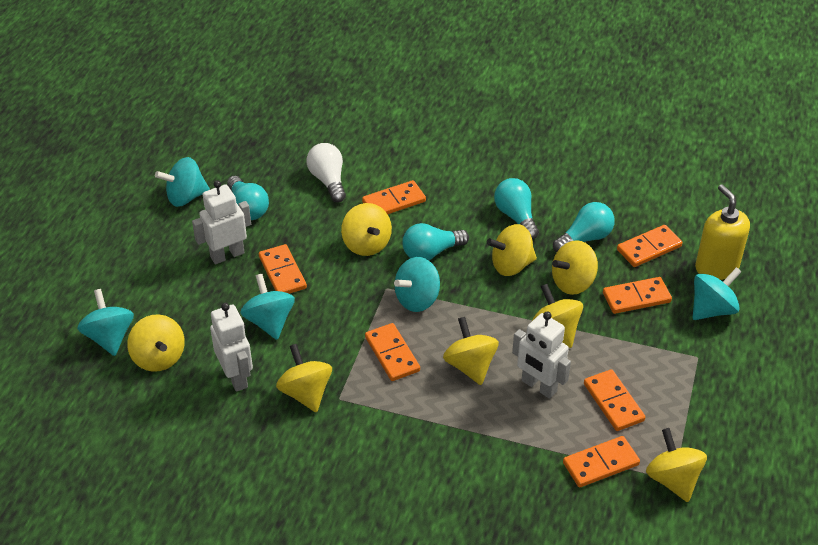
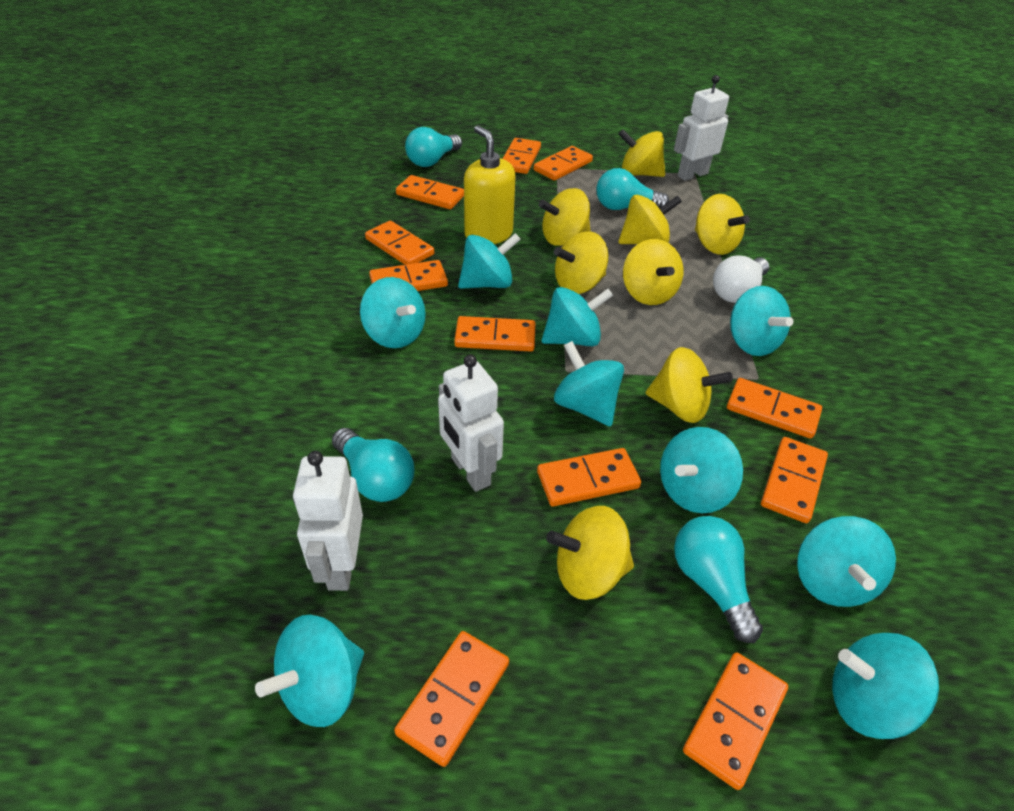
orange domino: [259,244,307,294] [362,180,426,214] [365,323,420,381] [563,436,640,487] [584,369,645,431] [603,277,672,314] [617,225,682,267] = 7 -> [365,221,434,265] [369,260,448,291] [394,631,509,767] [396,175,464,209] [454,316,536,352] [502,138,541,174] [534,146,593,181] [537,448,641,506] [683,652,788,790] [727,378,822,439] [761,437,828,523] = 11
turquoise spinning top: [77,289,134,356] [155,157,210,207] [240,274,295,340] [394,257,440,312] [693,267,742,320] = 5 -> [255,615,364,727] [360,277,426,348] [458,233,521,289] [542,287,613,346] [554,341,624,427] [660,427,743,513] [730,286,793,356] [797,516,896,607] [832,633,939,739] = 9

